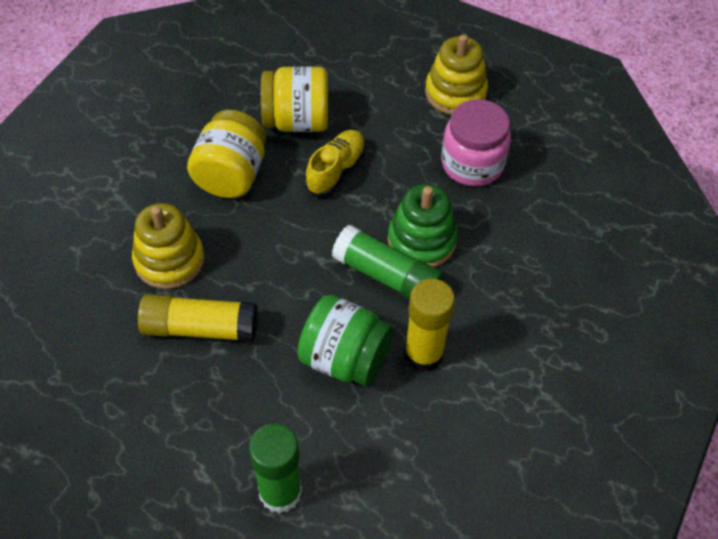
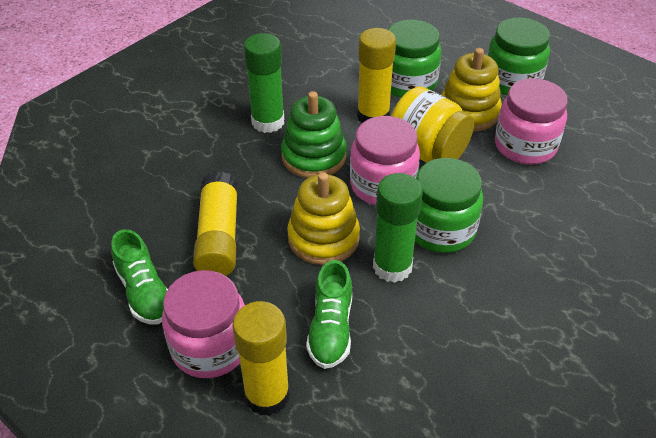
green jar: [297,295,394,386] = 1 -> [388,19,441,98] [415,158,483,253] [487,17,550,96] = 3
green shoe: none = 0 -> [111,229,168,325] [306,260,352,369] = 2
pink jar: [441,99,511,186] = 1 -> [162,270,245,378] [350,116,420,205] [495,78,568,165] = 3
yellow glue stick: [138,294,258,342] [404,279,455,372] = 2 -> [193,171,238,276] [232,301,290,416] [357,28,396,123] = 3
yellow jar: [187,110,266,198] [261,66,328,132] = 2 -> [391,86,474,162] = 1
yellow shoe: [305,130,365,196] = 1 -> none = 0

